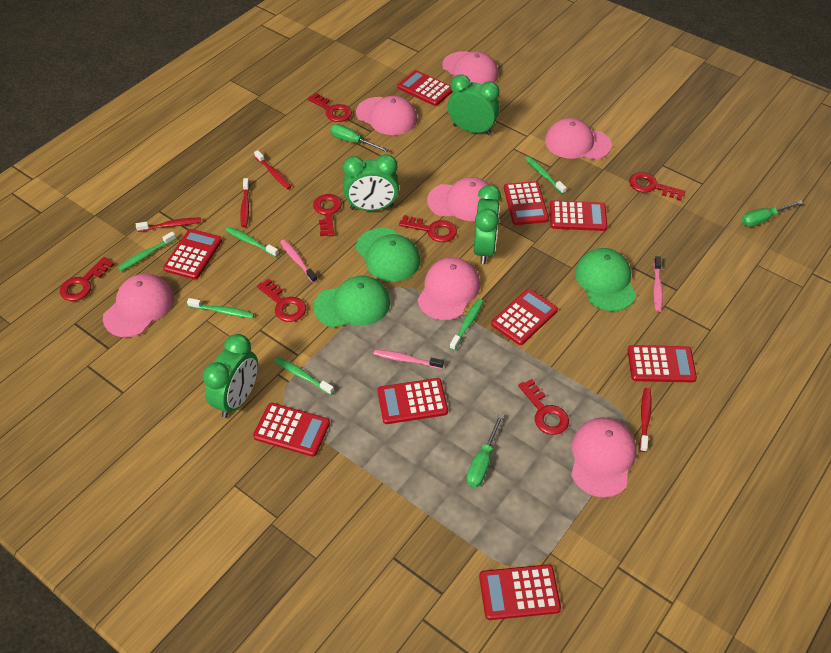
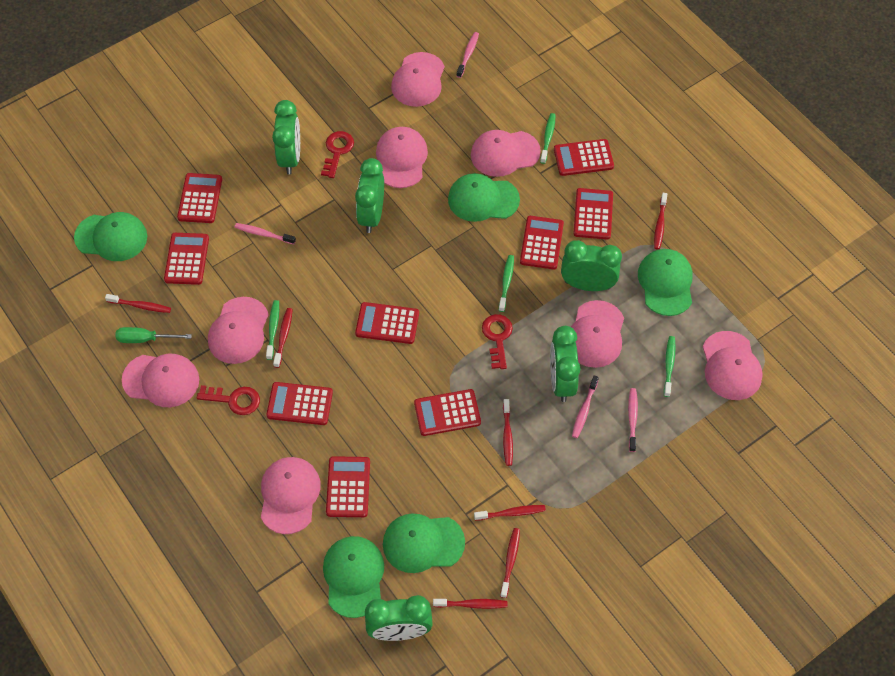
green cap: [313,275,390,328] [356,228,420,282] [575,248,636,311] = 3 -> [74,212,147,261] [323,536,384,618] [383,514,465,573] [448,173,520,222] [638,249,693,316] = 5
green clock: [203,334,258,418] [342,154,399,211] [448,74,500,135] [474,185,501,264] = 4 -> [272,100,300,174] [355,158,384,233] [365,595,433,641] [550,326,581,402] [561,240,622,291] = 5
green screwdriver: [330,124,389,152] [466,414,503,487] [741,200,803,227] = 3 -> [115,327,192,343] = 1
green toothbrush: [118,232,176,271] [187,298,254,318] [226,227,279,257] [274,357,334,395] [450,299,483,351] [525,156,567,194] = 6 -> [266,300,279,360] [498,255,514,312] [540,113,556,164] [664,336,676,397] = 4
pink cap: [103,274,174,337] [356,96,417,135] [417,257,480,320] [427,177,490,221] [442,51,498,84] [545,118,612,160] [571,418,636,498] = 7 -> [122,354,199,407] [208,297,269,364] [261,457,321,534] [376,127,428,188] [391,52,445,107] [471,130,541,177] [571,300,624,368] [703,331,763,400] = 8
pink toothbrush: [280,239,317,283] [373,349,444,369] [653,256,663,312] = 3 -> [234,223,296,244] [456,32,479,78] [572,375,599,438] [628,388,638,452] = 4
red key: [60,257,114,301] [257,279,306,322] [308,93,352,122] [313,194,342,236] [399,215,457,242] [518,379,569,435] [629,172,686,201] = 7 -> [197,385,260,415] [321,131,354,178] [482,314,513,369] = 3
red toothbrush: [136,218,201,232] [240,178,250,227] [254,150,291,189] [639,388,651,452] = 4 -> [105,294,171,313] [273,308,293,368] [433,599,507,609] [474,505,546,521] [500,528,520,598] [503,399,513,466] [654,193,667,250] = 7

